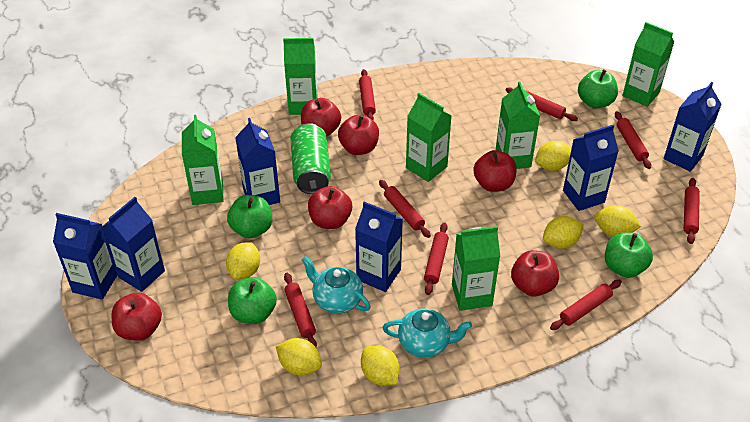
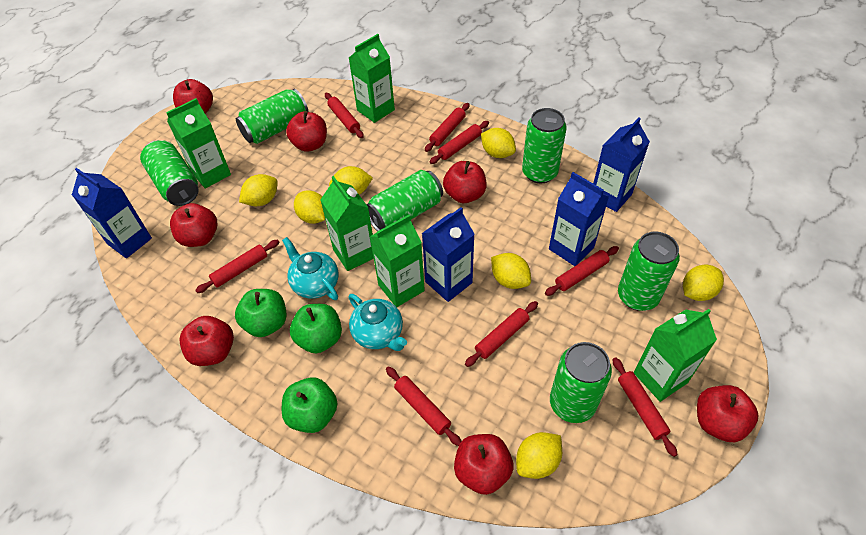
blue carton: [53,213,117,300] [102,197,165,292] [235,118,280,205] [355,202,403,292] [563,125,619,211] [664,82,722,172] = 6 -> [72,168,152,258] [422,207,475,302] [549,172,609,266] [593,117,650,212] = 4
green apple: [227,195,272,238] [228,277,277,324] [578,69,618,109] [605,233,653,278] = 4 -> [235,289,286,337] [282,377,338,433] [290,304,342,353] = 3
green can: [290,123,331,194] = 1 -> [140,140,199,206] [236,89,308,144] [366,170,443,231] [522,108,567,183] [550,342,612,423] [618,232,680,311] = 6
green carton: [182,115,224,205] [283,38,317,115] [406,93,452,182] [452,226,500,311] [496,81,540,169] [622,22,675,107] = 6 -> [166,98,231,189] [320,176,374,271] [349,34,395,123] [370,215,425,307] [634,309,717,402] = 5
red apple: [111,293,162,341] [301,98,341,136] [308,186,352,229] [338,115,379,155] [474,150,517,192] [511,250,559,296] = 6 -> [170,203,218,247] [173,79,213,114] [179,316,234,366] [286,111,327,152] [443,161,487,203] [454,434,514,495] [697,385,758,442] = 7
yellow lemon: [226,242,260,280] [276,338,322,375] [361,345,400,385] [535,141,572,171] [543,216,584,249] [595,205,641,237] = 6 -> [239,174,278,206] [294,190,325,224] [329,166,373,195] [481,128,516,158] [491,253,531,289] [516,432,562,479] [683,265,724,301] = 7

